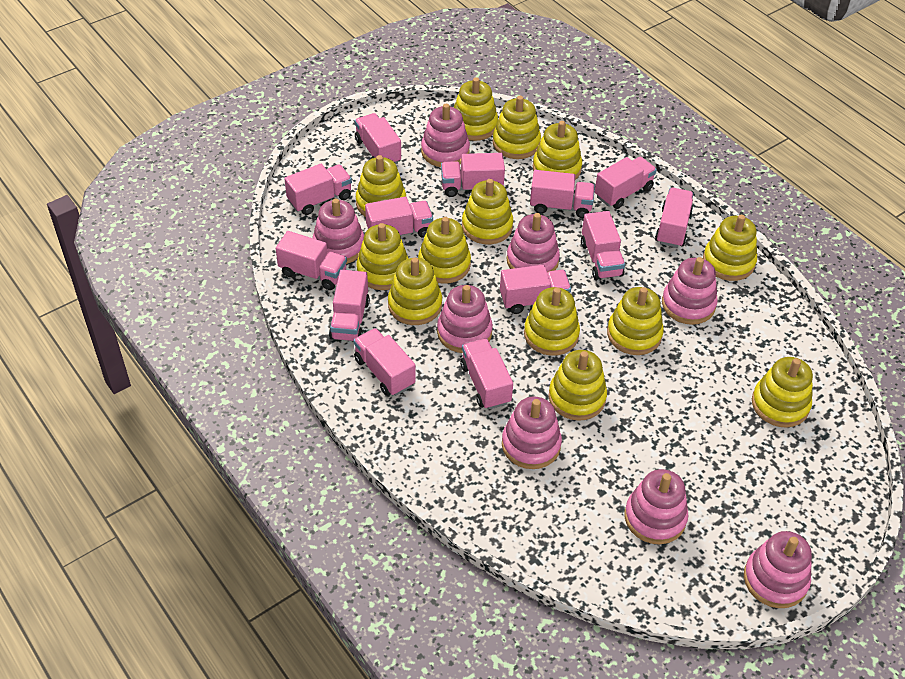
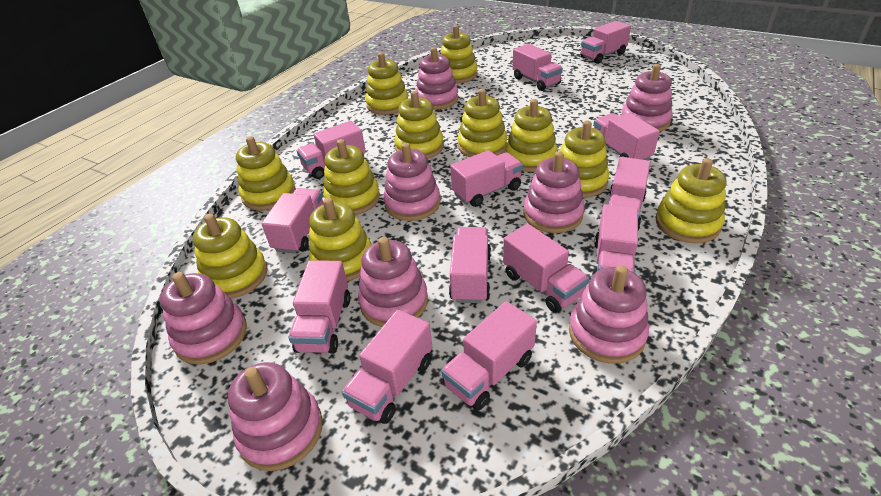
yellow stacking toy: [356,155,406,217] [356,223,409,290] [388,258,442,325] [418,217,471,284] [454,77,498,141] [462,179,513,245] [493,96,541,159] [524,287,580,356] [533,121,582,180] [549,350,607,421] [607,287,664,355] [703,215,757,281] [752,357,813,427] = 13 -> [193,214,268,299] [236,136,295,210] [309,198,372,281] [323,139,380,215] [365,52,408,115] [394,91,444,159] [441,25,478,84] [458,89,507,157] [505,99,558,172] [560,120,609,198] [655,158,727,243] = 11

